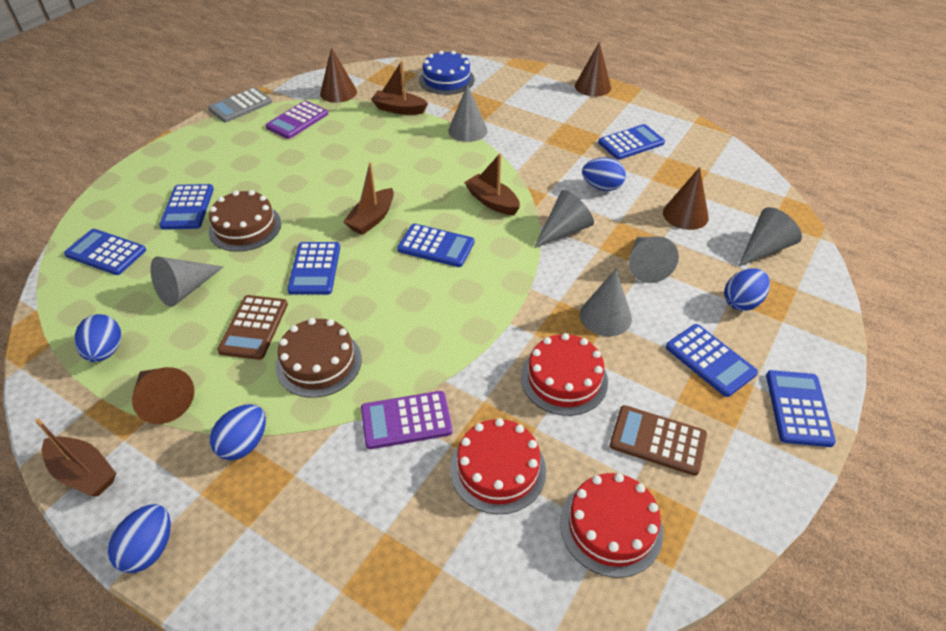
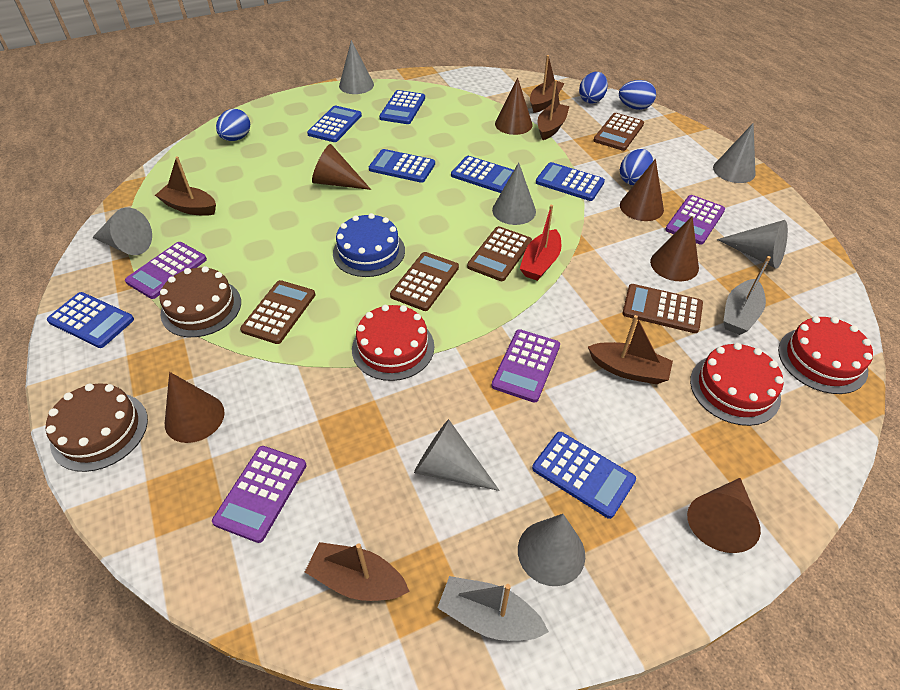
blue egg: [74,314,121,362] [107,504,171,573] [209,404,266,460] [582,158,626,191] [724,268,770,311] = 5 -> [216,109,250,141] [579,72,608,104] [619,80,656,110] [620,149,653,185] = 4
brown boat: [35,418,116,496] [343,162,394,235] [371,61,428,115] [464,153,520,215] = 4 -> [155,156,216,216] [305,542,410,601] [530,55,565,113] [538,80,569,140] [588,315,673,384] = 5
brown calculator: [217,295,288,360] [610,405,707,476] = 2 -> [240,280,315,344] [390,252,459,311] [467,226,532,281] [593,113,644,151] [622,284,703,333] = 5
brown cone: [132,367,194,424] [320,47,357,103] [575,42,611,97] [663,167,709,230] = 4 -> [165,372,225,443] [312,144,371,190] [495,78,533,135] [620,159,664,221] [650,216,699,281] [687,478,761,553] = 6
grey boat: none = 0 -> [437,576,549,641] [723,256,771,335] = 2
grey calculator: [208,87,272,122] = 1 -> none = 0
grey cone: [150,257,223,307] [448,84,488,142] [534,190,594,248] [580,269,632,336] [629,236,679,283] [738,207,802,267] = 6 -> [92,207,152,255] [339,40,374,94] [414,419,500,491] [492,162,536,225] [518,514,585,586] [713,123,756,183] [717,220,788,269] = 7
purple calculator: [265,101,328,139] [361,391,453,449] = 2 -> [125,242,207,299] [212,446,306,543] [492,329,560,403] [665,195,725,245] = 4
red boat: none = 0 -> [520,205,561,281] = 1

